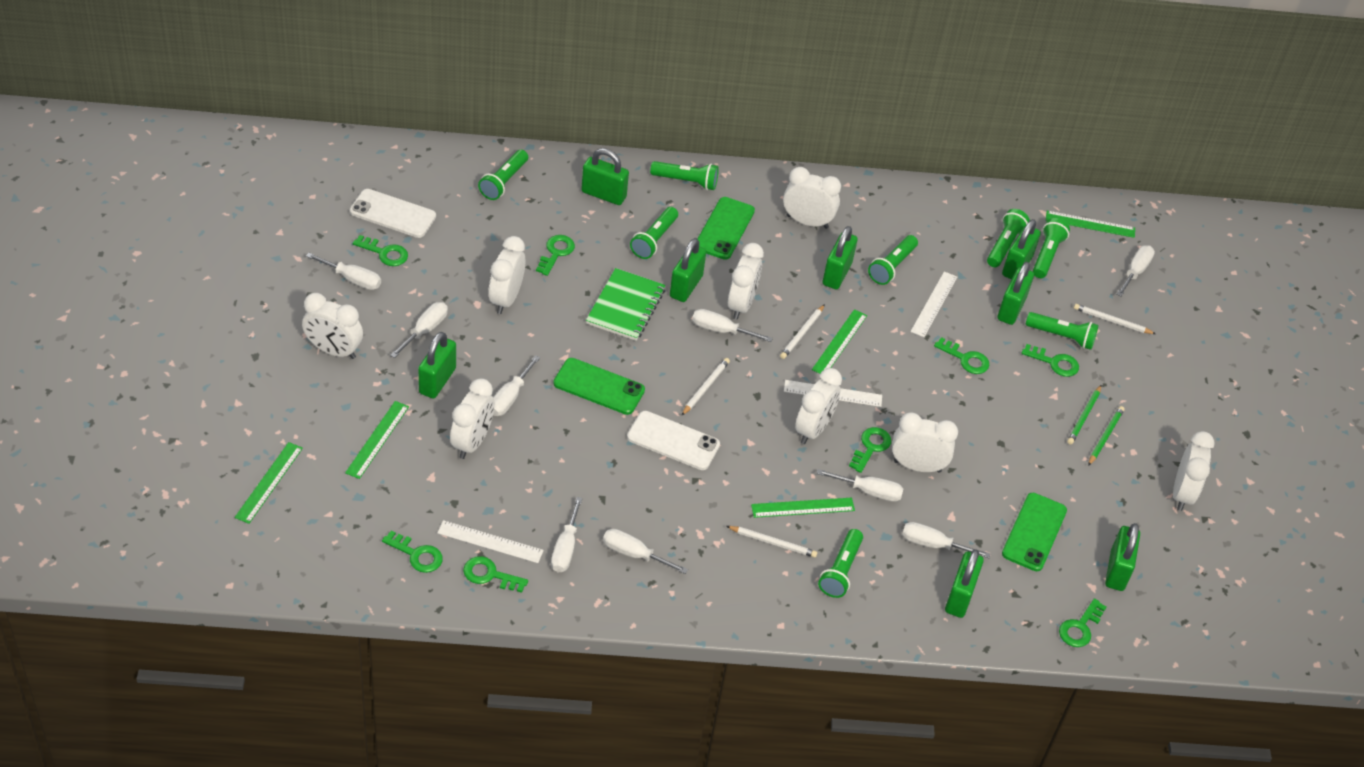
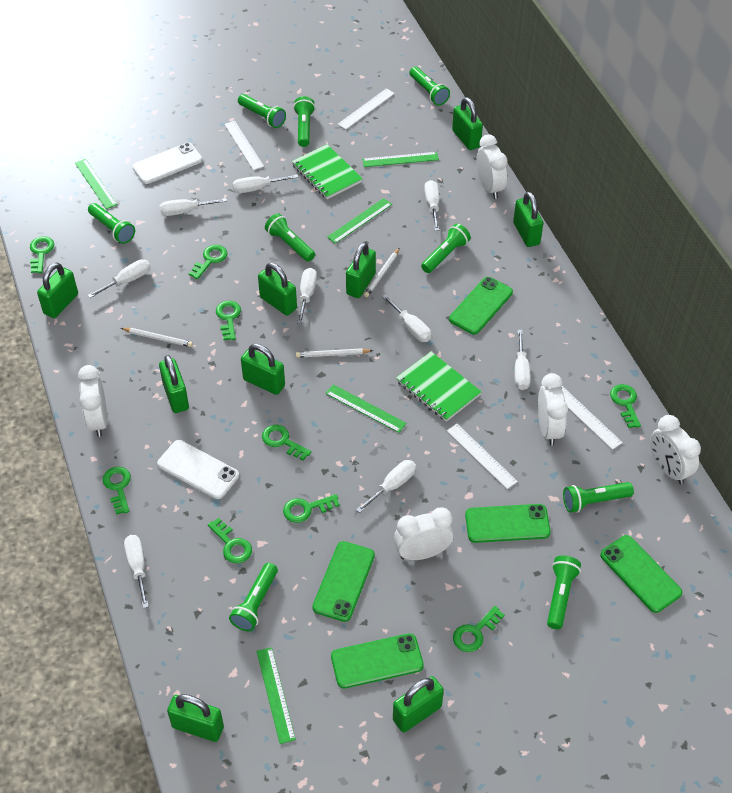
green flashlight: [478,150,528,200] [630,207,678,259] [650,161,719,190] [818,529,863,598] [868,235,918,285] [987,209,1030,267] [1026,312,1099,350] [1033,218,1070,278] = 8 -> [88,203,135,244] [229,563,278,631] [238,94,286,128] [265,213,315,262] [293,96,315,147] [409,67,450,105] [421,224,471,273] [547,556,581,629] [563,482,634,513] = 9
green key: [353,235,408,266] [382,530,443,573] [463,556,528,593] [536,235,575,276] [849,427,891,473] [934,337,989,374] [1022,344,1079,377] [1059,598,1106,647] = 8 -> [30,236,54,273] [103,467,131,515] [188,245,228,280] [208,518,252,564] [216,301,241,340] [262,424,311,461] [283,494,340,523] [453,606,505,652] [610,384,641,428] = 9
green notebook: [586,268,666,341] = 1 -> [292,144,363,199] [396,352,481,422] = 2
green padlock: [418,332,456,399] [581,148,629,205] [670,238,706,302] [823,226,858,290] [945,549,984,618] [997,262,1034,325] [1002,219,1041,280] [1105,523,1140,591] = 8 -> [37,262,78,318] [159,355,189,413] [167,694,224,742] [241,344,285,395] [258,263,297,316] [346,242,376,298] [393,676,444,732] [452,97,483,150] [513,192,543,247] = 9
green pencil: [1067,385,1101,445] [1088,406,1125,466] = 2 -> none = 0
green phone: [553,358,645,415] [698,197,755,260] [1002,493,1067,571] = 3 -> [312,541,375,622] [331,633,424,689] [449,277,513,335] [465,504,551,543] [600,535,682,613] = 5
white clock: [302,293,363,359] [450,378,494,459] [489,236,525,314] [728,243,764,320] [783,167,841,229] [795,368,842,444] [892,412,958,473] [1173,431,1215,511] = 8 -> [78,365,107,437] [394,507,454,560] [476,135,507,199] [538,373,568,446] [650,415,701,484] = 5
white pencil: [681,358,730,416] [726,526,817,558] [780,304,825,359] [1074,304,1156,334] = 4 -> [121,328,193,347] [296,348,373,358] [364,248,399,297] = 3
white ruler: [437,520,544,563] [784,380,882,407] [911,271,957,337] = 3 -> [224,121,264,170] [338,88,395,129] [447,424,518,489] [561,386,623,450] = 4

